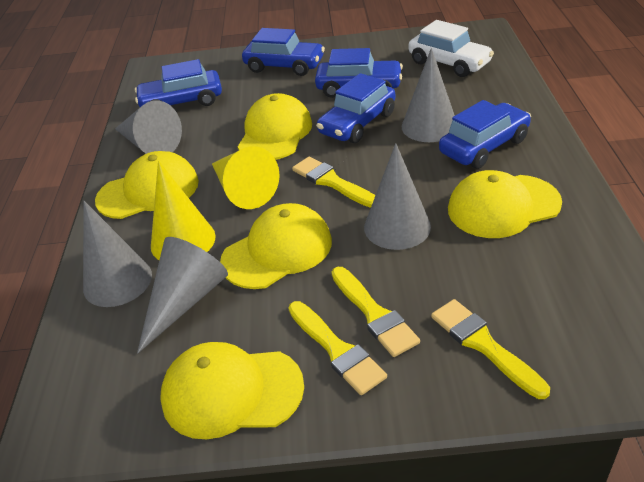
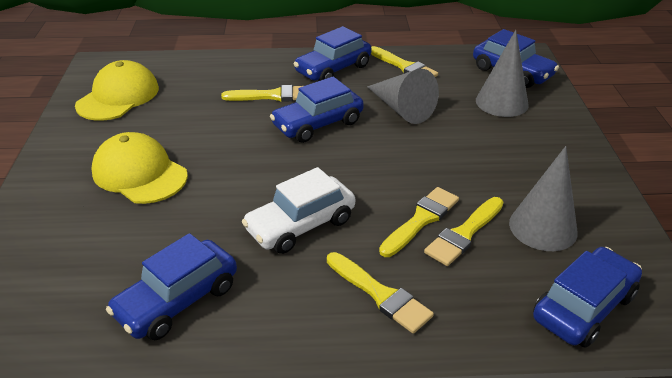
grey cone: [83,201,152,307] [115,100,182,154] [137,237,228,354] [364,143,431,250] [402,48,455,142] = 5 -> [367,69,439,124] [476,30,529,117] [509,146,578,251] = 3
yellow brush: [289,301,387,395] [292,156,376,208] [331,267,420,357] [431,299,550,399] = 4 -> [221,85,303,102] [327,252,434,334] [371,46,438,77] [379,187,459,257] [424,197,504,266] = 5
yellow cap: [95,151,199,219] [160,342,304,439] [220,203,332,289] [238,93,312,160] [448,170,562,238] = 5 -> [75,60,159,121] [92,132,188,204] = 2
yellow cone: [151,161,216,260] [212,146,280,209] = 2 -> none = 0

